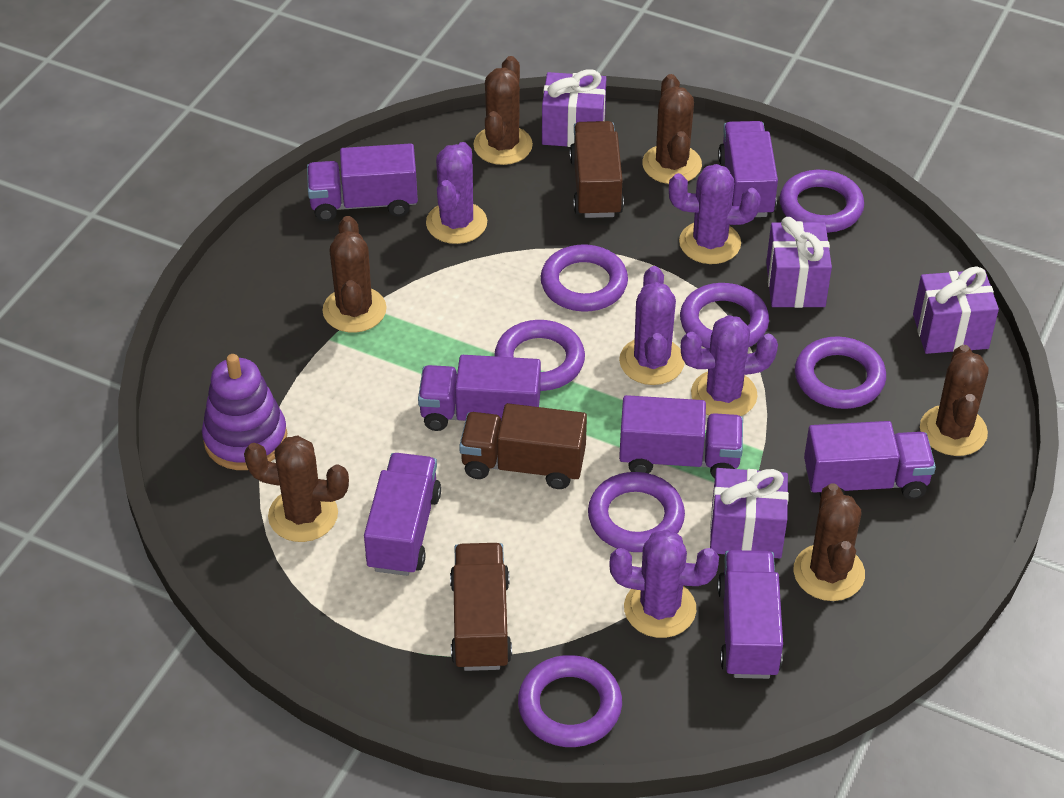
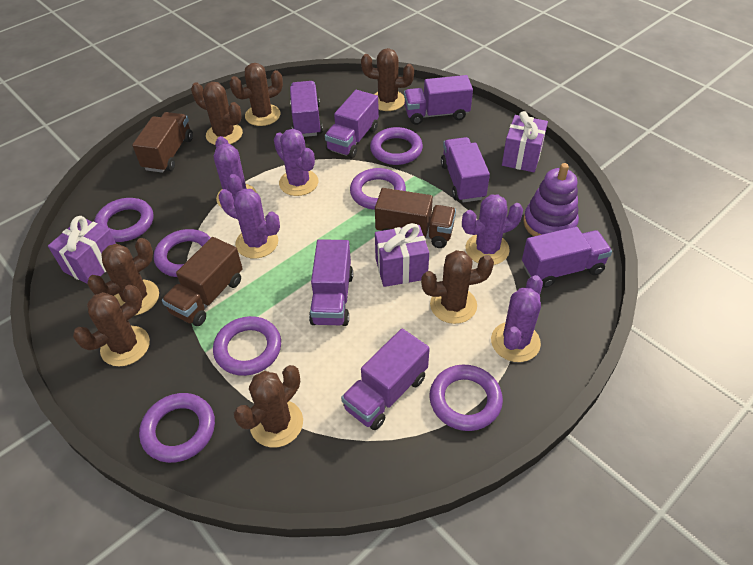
brown cactus: [244,436,349,542] [322,216,387,333] [473,56,533,165] [642,74,702,184] [794,483,865,601] [920,345,989,456] = 6 -> [73,285,150,367] [87,238,159,316] [191,82,243,145] [229,63,283,126] [234,365,303,447] [361,48,414,111] [421,250,494,324] = 7
purple gift: [542,69,606,147] [710,468,789,558] [766,217,832,308] [913,266,999,354] = 4 -> [48,216,116,284] [375,223,429,287] [502,111,548,172] = 3

